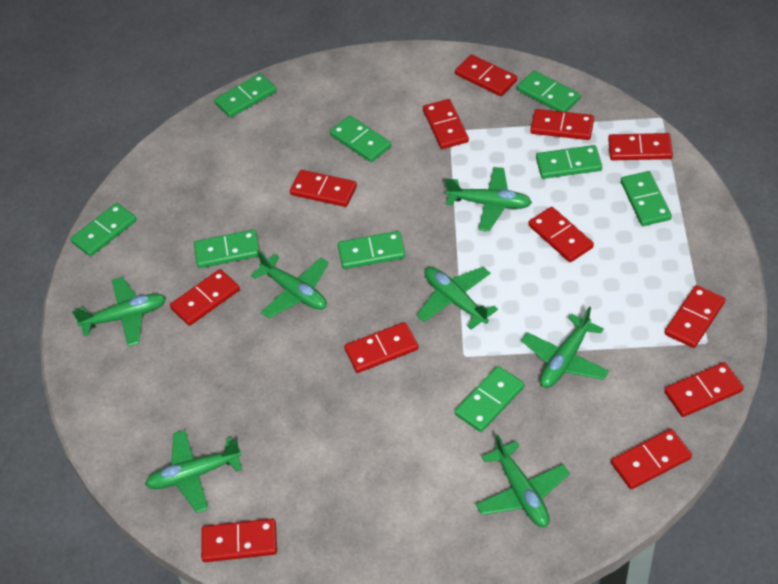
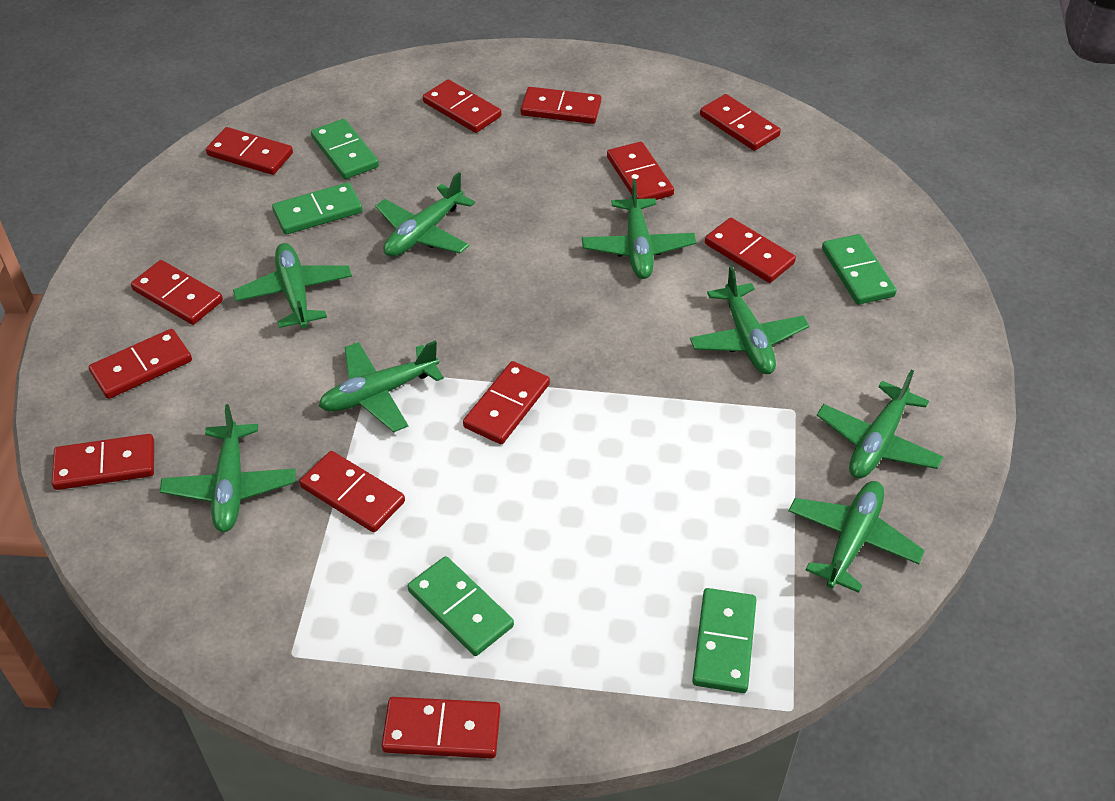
green domino: [70,203,137,257] [194,230,260,268] [214,73,277,118] [330,116,391,162] [338,231,406,269] [455,366,524,432] [517,71,581,112] [536,145,602,179] [621,171,672,226] = 9 -> [272,182,363,235] [311,119,379,179] [407,556,514,656] [692,588,757,693] [822,234,897,305] = 5
green plane: [72,277,166,347] [145,430,242,513] [251,251,329,318] [417,267,498,330] [445,167,532,231] [476,435,570,527] [521,307,609,388] = 7 -> [160,404,296,532] [233,243,352,328] [319,341,444,432] [375,172,475,257] [582,179,696,279] [690,266,809,374] [788,481,925,593] [817,370,944,478] = 8

